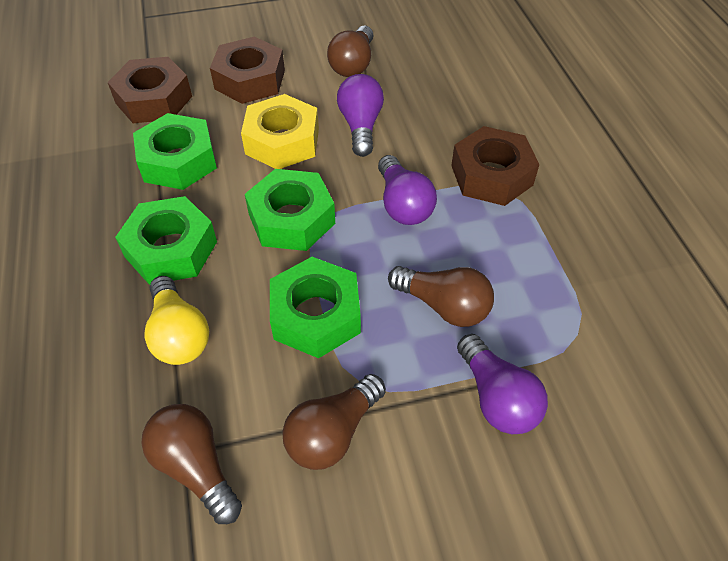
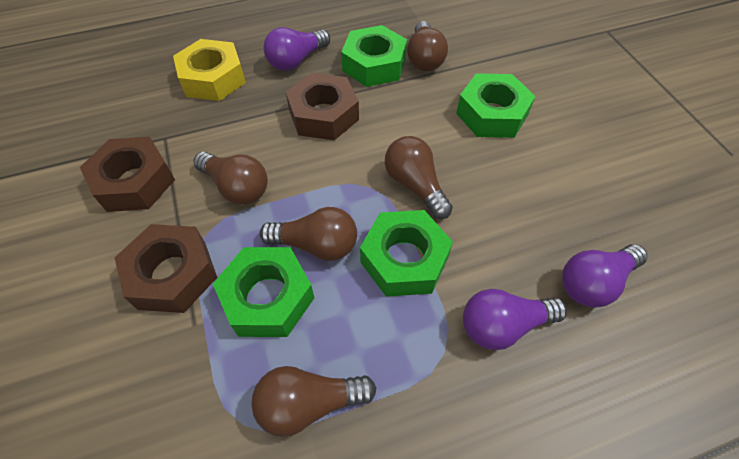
brown light bulb: [141,404,242,524] [282,374,386,470] [327,26,373,77] [388,266,494,327] = 4 -> [194,152,268,205] [251,366,376,437] [260,207,357,261] [385,136,453,219] [407,21,448,71] = 5
yellow light bulb: [144,276,209,365] = 1 -> none = 0

